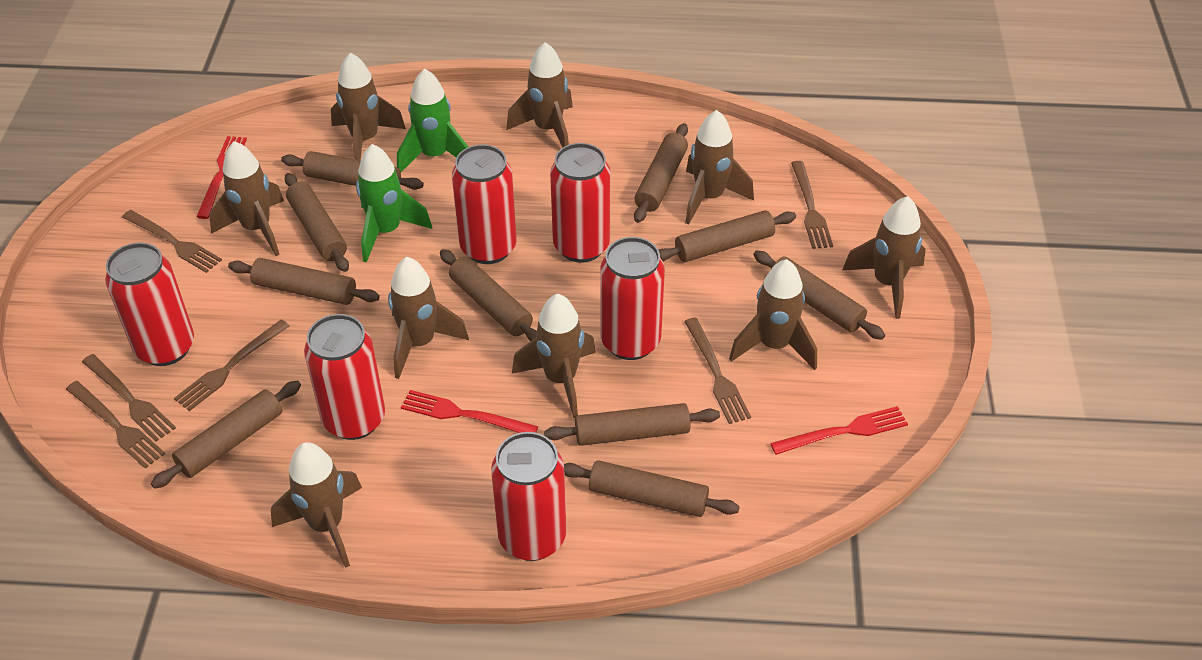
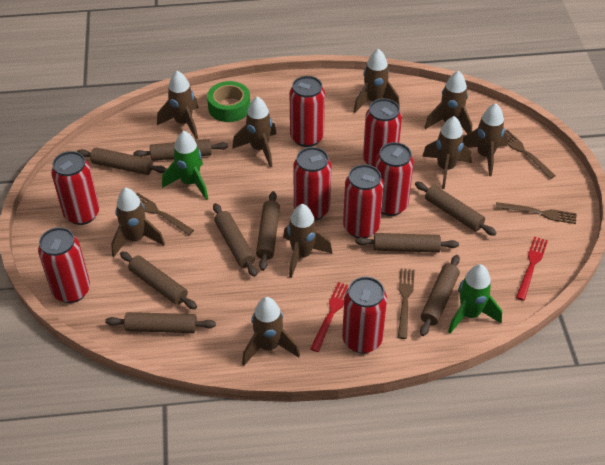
brown fork: [66,381,165,469] [82,354,176,442] [122,210,222,273] [174,319,290,411] [684,318,751,424] [791,161,833,249] = 6 -> [136,193,194,235] [398,268,415,339] [495,202,577,224] [505,130,556,179] = 4
brown rolling pin: [151,380,301,489] [228,258,380,305] [281,151,424,190] [285,173,349,272] [440,249,537,341] [544,403,720,446] [564,460,739,517] [634,123,688,223] [659,210,796,262] [753,250,885,340] = 10 -> [77,148,167,175] [105,312,216,333] [120,252,197,309] [133,139,228,161] [213,203,257,277] [256,191,280,271] [355,233,459,253] [415,182,496,236] [420,255,460,336] = 9
green tape: none = 0 -> [207,81,250,122] = 1
red can: [105,243,194,366] [304,314,385,440] [452,144,516,264] [491,432,566,561] [550,143,611,263] [600,237,665,360] = 6 -> [38,227,90,303] [51,151,99,225] [290,76,325,147] [293,147,331,220] [342,277,387,354] [343,164,384,238] [363,98,402,167] [375,142,414,216] = 8
red fork: [196,136,247,219] [401,390,538,433] [770,406,908,455] = 3 -> [310,282,348,352] [516,236,548,301] = 2

